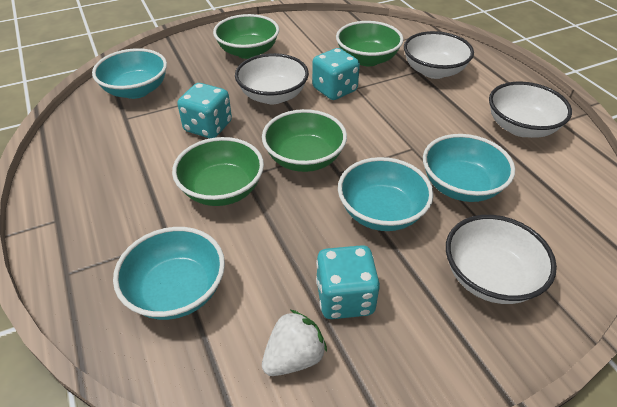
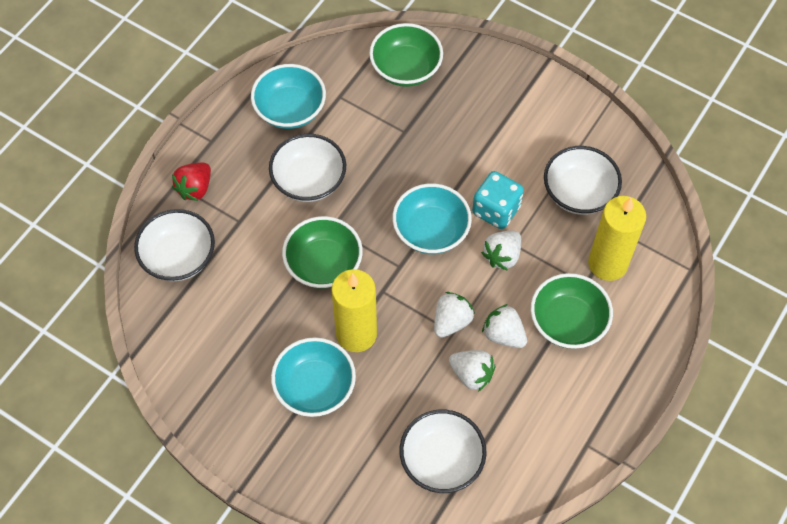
green bowl: [172,137,264,206] [213,14,279,59] [262,109,347,172] [336,21,403,66] = 4 -> [282,216,363,289] [369,23,443,87] [531,273,613,349] = 3
red strawberry: none = 0 -> [172,163,211,201] = 1
turquoise bowl: [92,48,167,99] [113,227,225,320] [338,157,434,231] [423,134,515,202] = 4 -> [251,64,326,129] [271,337,356,417] [392,183,472,254] = 3
turquoise dice: [177,83,232,138] [312,48,360,100] [316,245,380,319] = 3 -> [472,171,524,229] = 1
white strawberry: [262,310,327,376] = 1 -> [434,292,475,338] [449,350,496,392] [481,231,521,271] [482,304,527,348] = 4
yellow candle: none = 0 -> [331,269,377,352] [588,196,646,281] = 2

